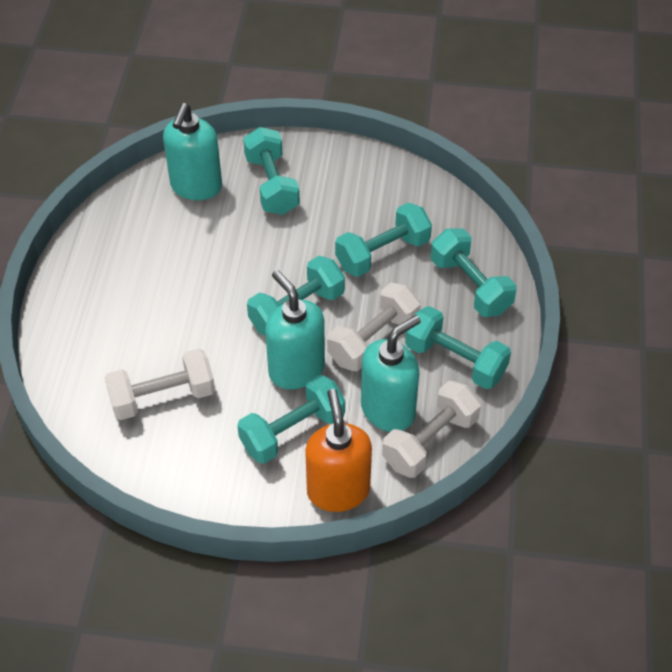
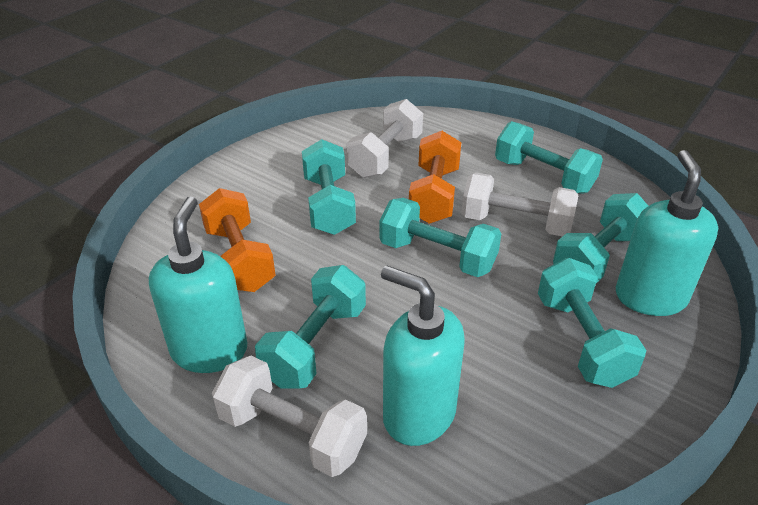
orange dumbbell: none = 0 -> [199,188,275,292] [409,131,461,224] = 2
orange soap dispenser: [305,389,372,512] = 1 -> none = 0

